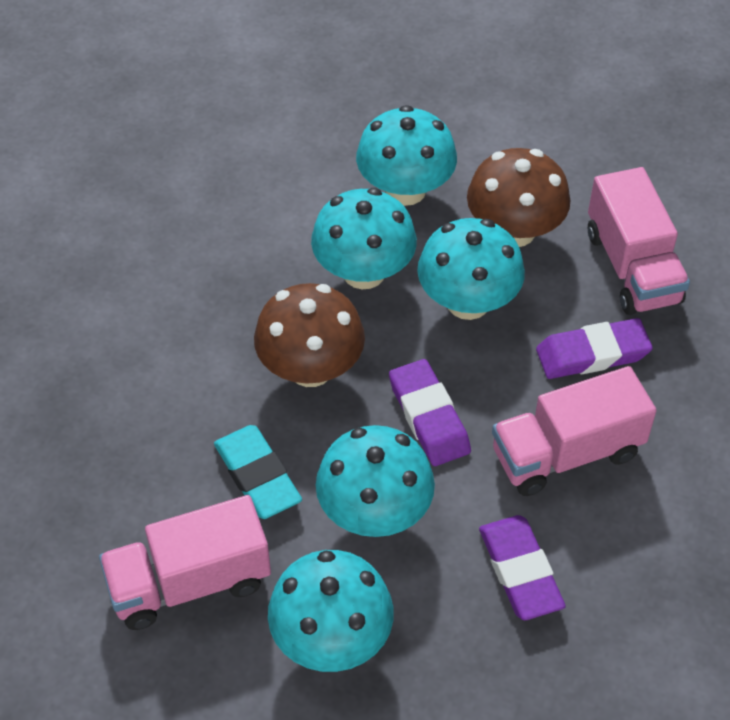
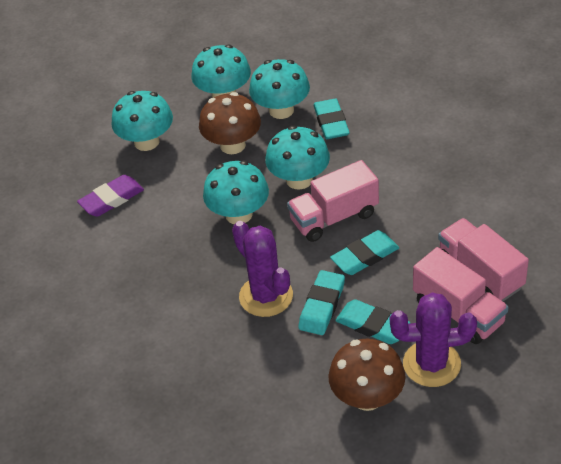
purple cactus: none = 0 -> [232,221,293,317] [390,292,477,387] = 2
purple eraser: [389,359,471,466] [479,515,566,620] [536,318,653,379] = 3 -> [77,175,144,217] = 1
turquoise eraser: [214,425,302,519] = 1 -> [298,270,345,335] [313,98,350,139] [330,230,399,275] [335,299,411,344] = 4

